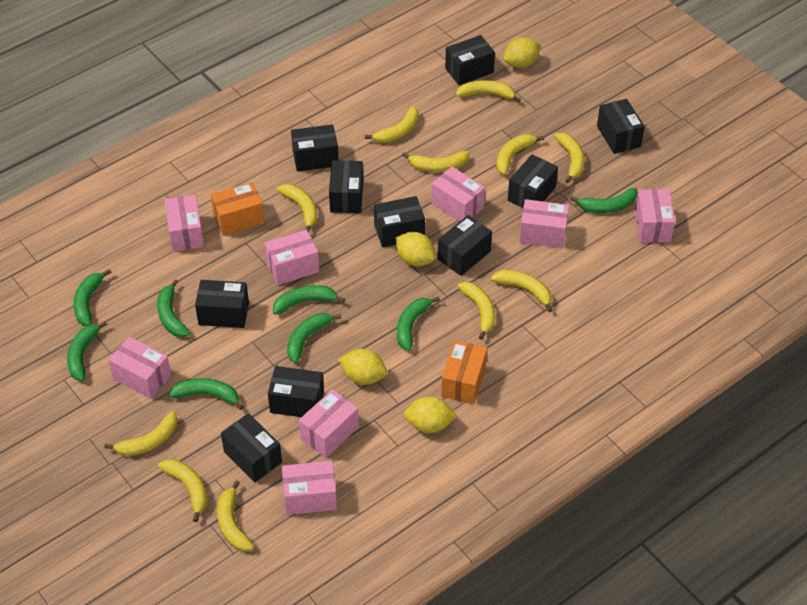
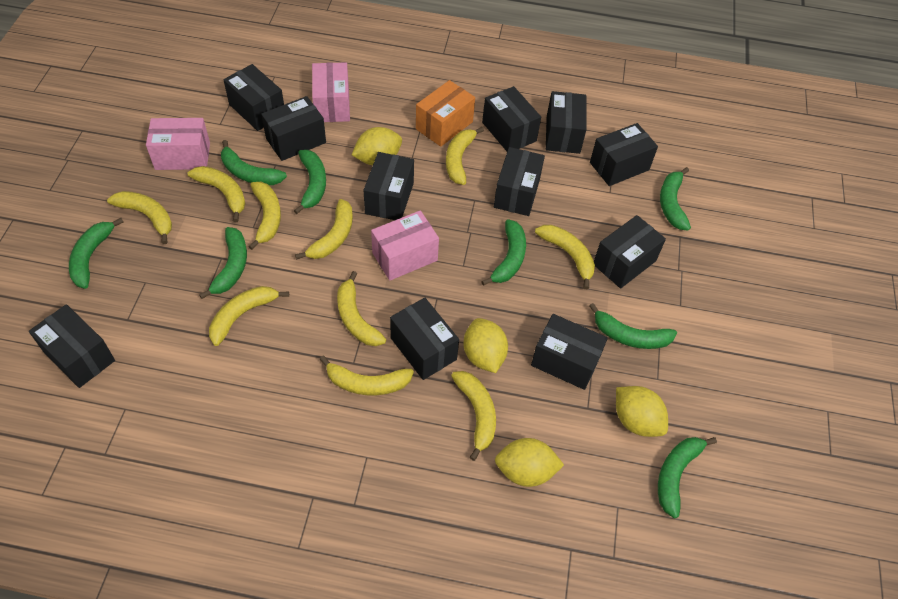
black box: [195,280,249,328] [221,413,282,482] [268,366,324,417] [291,124,339,172] [329,160,363,213] [374,196,425,248] [438,215,492,276] [445,35,495,85] [508,154,558,208] [597,99,645,154] = 10 -> [29,304,115,388] [223,64,284,131] [261,96,326,161] [364,152,414,220] [390,298,459,380] [482,86,541,151] [494,147,545,216] [531,314,608,390] [546,91,587,154] [590,123,658,186] [594,215,666,288] = 11
orange box: [210,182,264,236] [441,340,487,404] = 2 -> [416,80,475,147] = 1
pink box: [108,336,171,399] [164,195,204,252] [265,230,320,285] [282,461,337,515] [299,389,359,458] [431,167,485,222] [519,199,569,248] [635,189,675,243] = 8 -> [146,118,210,170] [312,62,350,122] [371,211,439,281] = 3
yellow banana: [105,411,178,456] [158,459,207,522] [217,480,254,551] [277,184,317,232] [365,106,419,143] [402,151,469,172] [456,80,521,103] [457,282,495,340] [491,270,552,312] [496,134,544,175] [555,133,585,183] = 11 -> [107,191,172,244] [188,166,246,222] [209,286,289,346] [248,182,281,250] [295,199,353,260] [319,356,414,395] [337,271,386,346] [446,127,484,185] [451,371,496,461] [535,225,595,289] = 10

